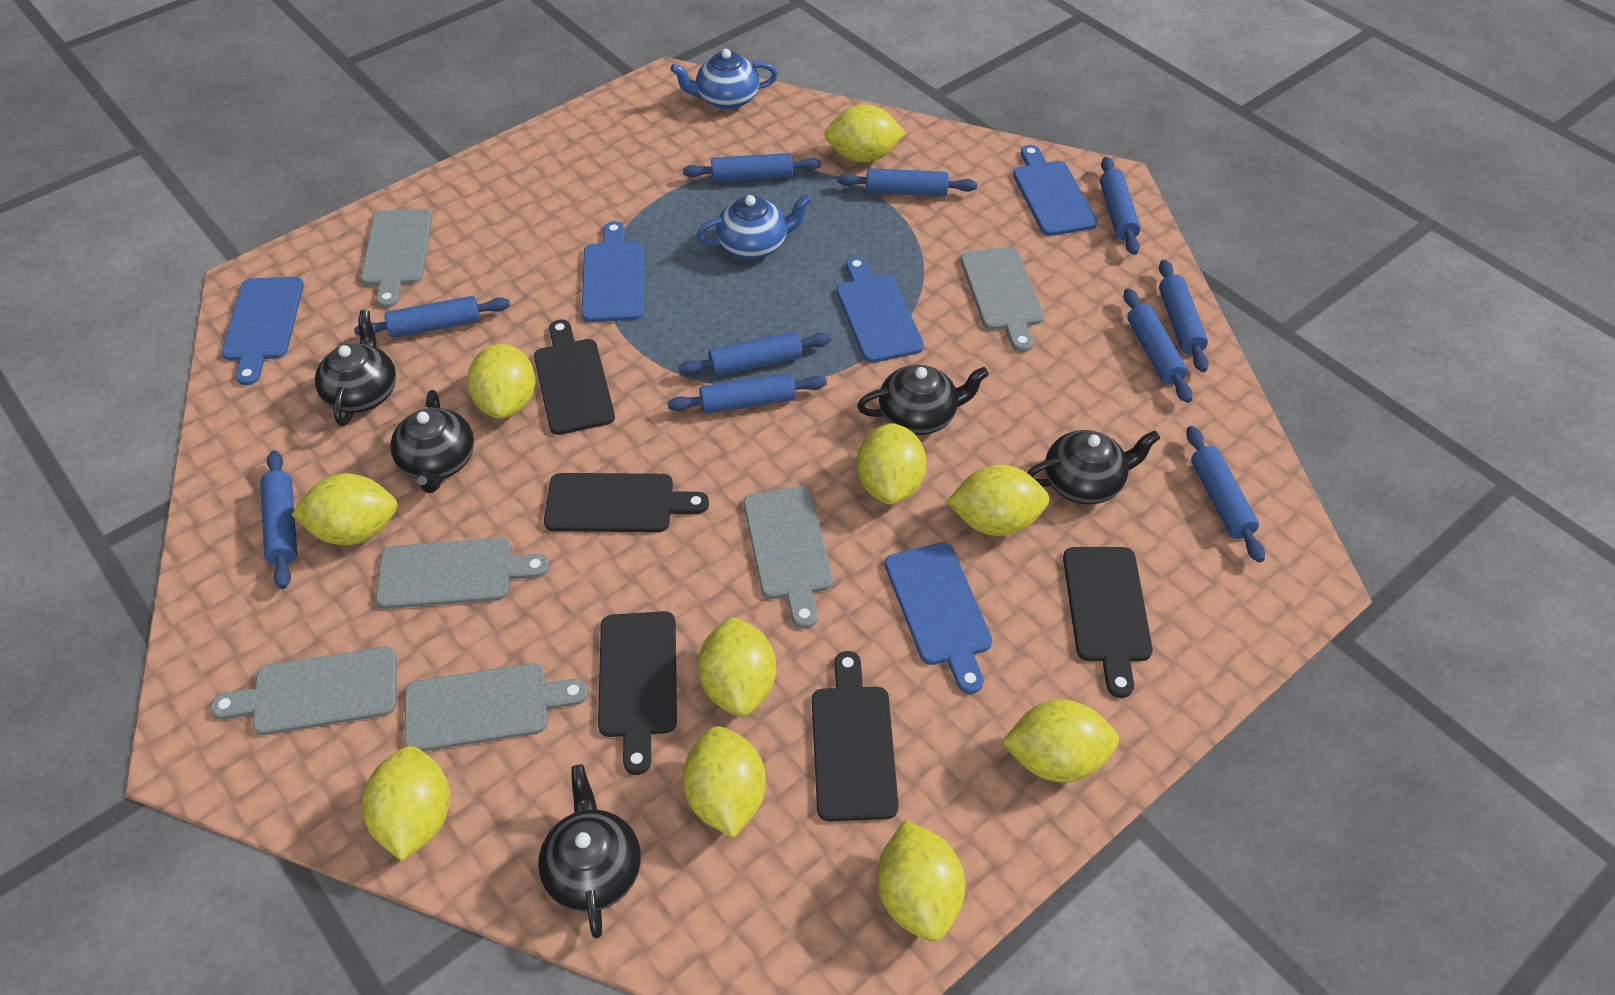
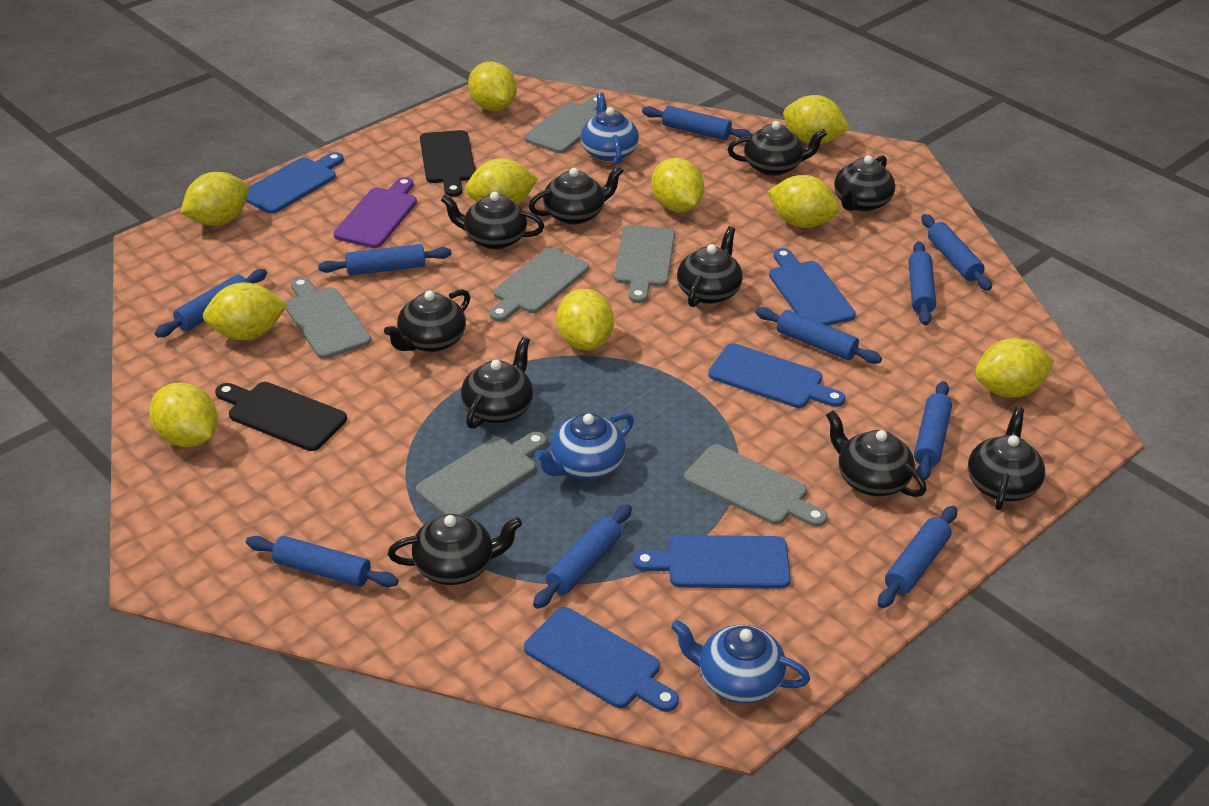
black cutting board: [534,320,615,435] [544,473,709,532] [598,611,677,775] [812,651,899,822] [1063,547,1153,698] = 5 -> [215,382,347,451] [420,130,475,197] = 2
black teapot: [315,310,396,426] [390,390,474,493] [538,764,641,938] [857,365,989,435] [1028,430,1160,505] = 5 -> [384,289,470,352] [388,514,522,585] [441,192,544,250] [461,337,533,429] [529,166,623,225] [677,226,743,307] [728,121,827,176] [826,410,926,497] [834,155,895,211] [968,407,1045,510] = 10
blue teapot: [670,49,778,110] [697,194,812,259] = 2 -> [534,413,634,479] [581,93,639,165] [671,620,810,703] = 3
purple cutting board: none = 0 -> [333,177,417,248] = 1

